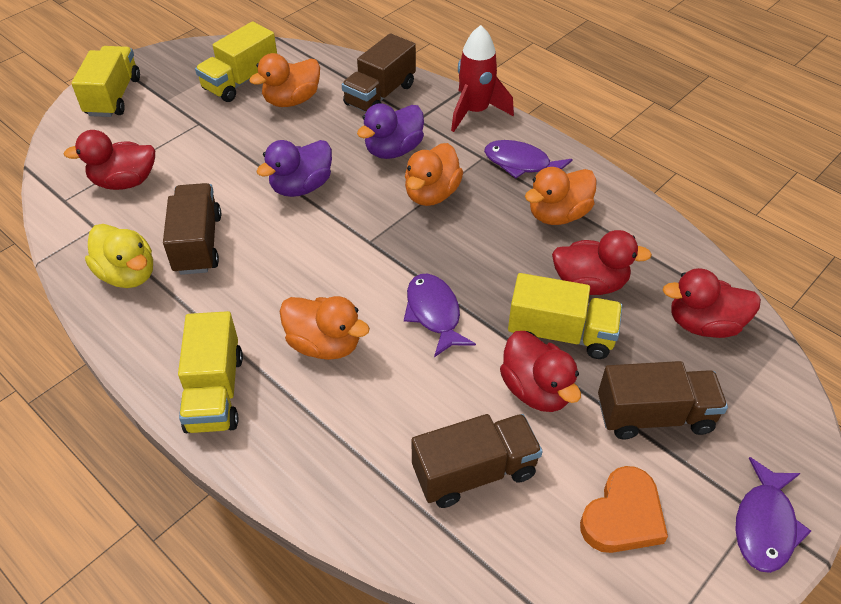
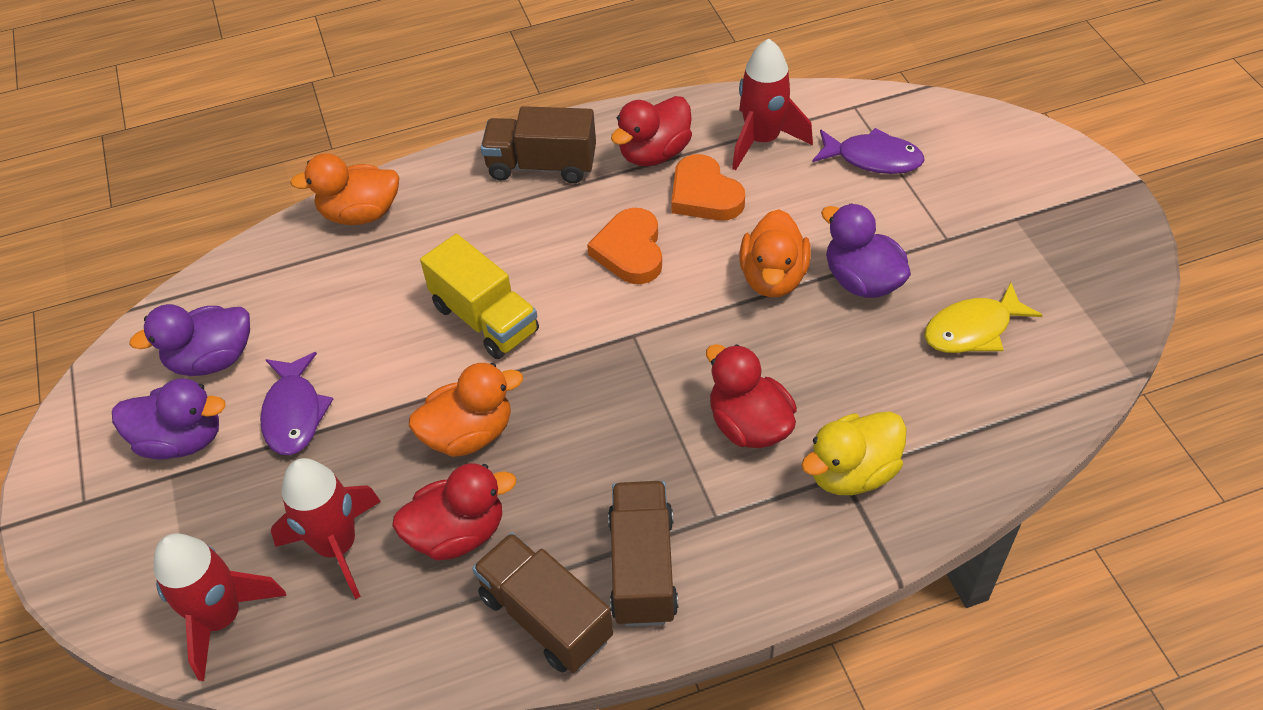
brown truck: [163,183,221,275] [342,33,416,112] [411,414,543,508] [598,361,728,439] = 4 -> [472,533,613,673] [481,106,596,183] [608,481,678,627] = 3
orange duck: [249,53,320,107] [280,296,370,360] [405,143,463,206] [525,167,597,225] = 4 -> [290,153,399,225] [409,363,523,457] [739,209,811,298] = 3
orange heart: [580,466,668,553] = 1 -> [587,208,662,284] [671,154,745,221] = 2
purple duck: [256,140,332,197] [357,103,424,159] = 2 -> [112,378,226,459] [129,304,250,376] [821,203,911,298] = 3
purple fish: [404,274,476,357] [484,140,573,178] [735,457,811,573] = 3 -> [260,352,333,455] [813,128,925,174] = 2
red duck: [64,130,155,190] [500,331,581,412] [552,230,652,295] [663,268,761,338] = 4 -> [392,463,516,560] [611,96,692,166] [706,344,797,448] = 3
red rocket: [451,25,514,132] = 1 -> [154,533,286,681] [271,458,381,599] [732,39,813,170] = 3
yellow fish: none = 0 -> [924,282,1043,353] = 1
yellow truck: [71,46,140,117] [178,311,243,433] [195,21,277,102] [508,273,622,359] = 4 -> [420,234,539,359] = 1

